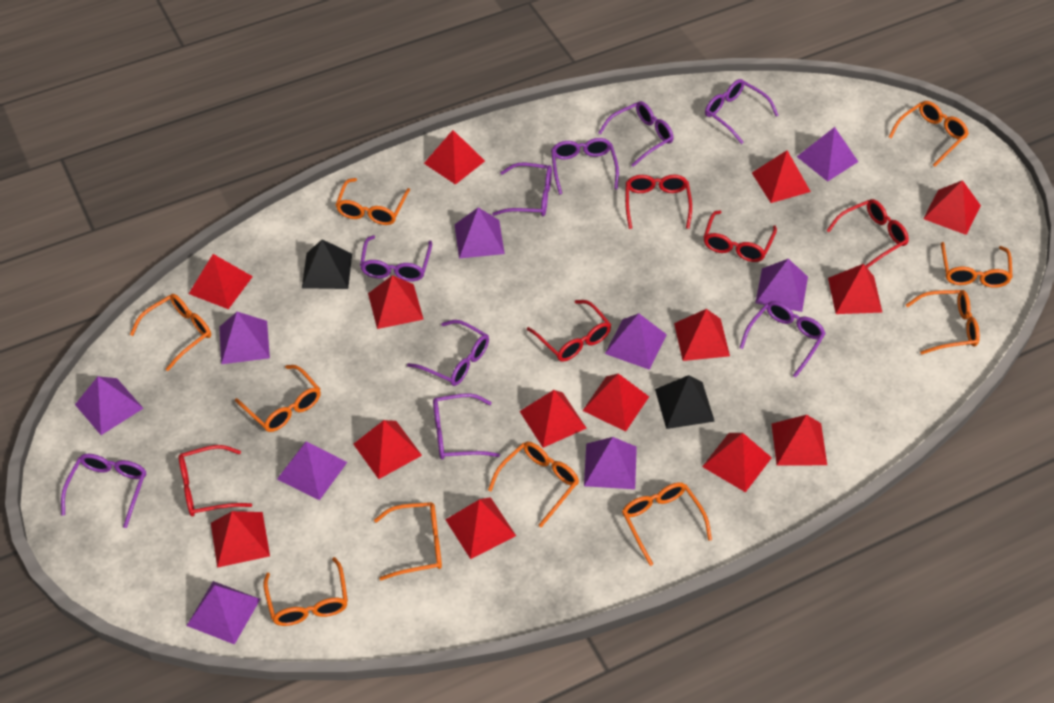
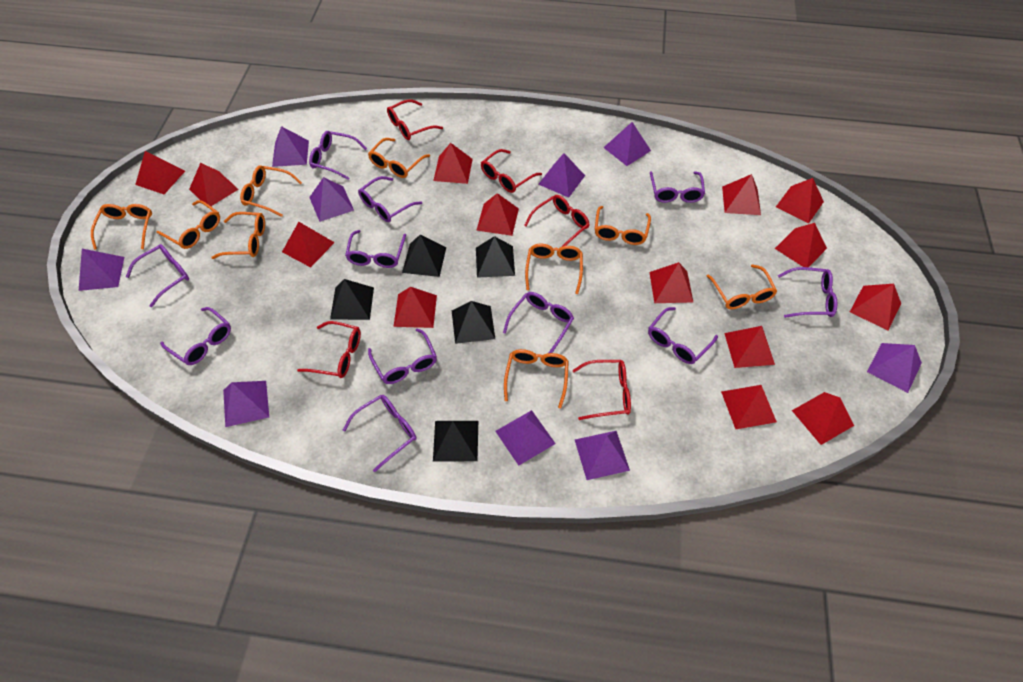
black pyramid: [302,239,352,289] [655,375,715,429] = 2 -> [330,279,374,320] [402,235,446,277] [433,421,478,461] [452,301,495,344] [476,236,515,278] = 5
orange glasses: [130,294,211,371] [235,365,321,432] [263,557,348,626] [336,178,410,225] [374,502,442,580] [488,442,579,527] [622,482,712,566] [889,101,969,167] [906,290,980,355] [941,242,1013,288] = 10 -> [91,204,152,250] [156,200,220,249] [211,212,265,259] [240,165,302,217] [368,138,430,178] [504,349,569,408] [525,244,583,294] [595,206,651,245] [707,264,777,309] = 9
purple glasses: [61,454,146,528] [360,235,432,281] [407,320,489,386] [433,393,500,460] [492,163,552,216] [551,138,619,195] [598,101,674,167] [705,79,779,144] [739,301,826,377] = 9 -> [126,244,189,307] [160,307,231,365] [309,131,367,180] [343,395,417,472] [345,230,406,268] [358,176,422,222] [368,328,437,384] [503,292,574,353] [648,307,718,364] [650,171,705,203] [778,267,837,318] = 11

